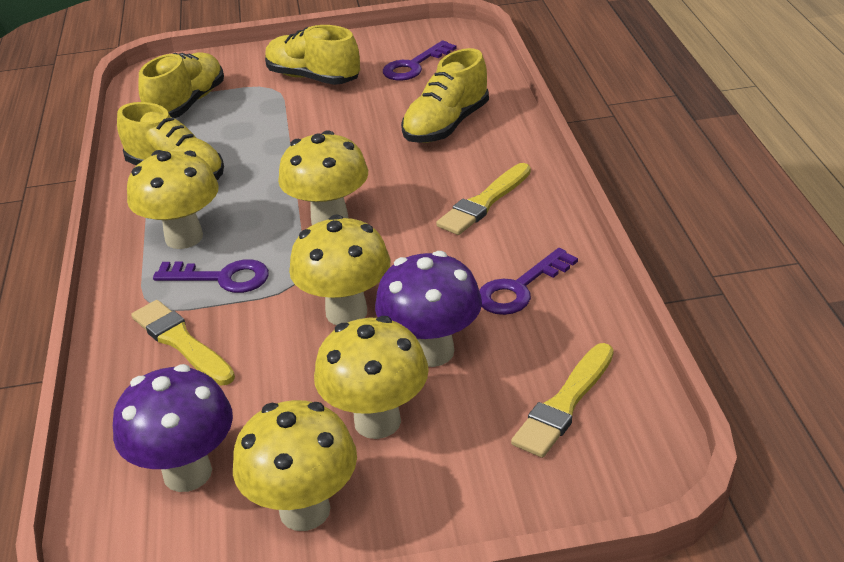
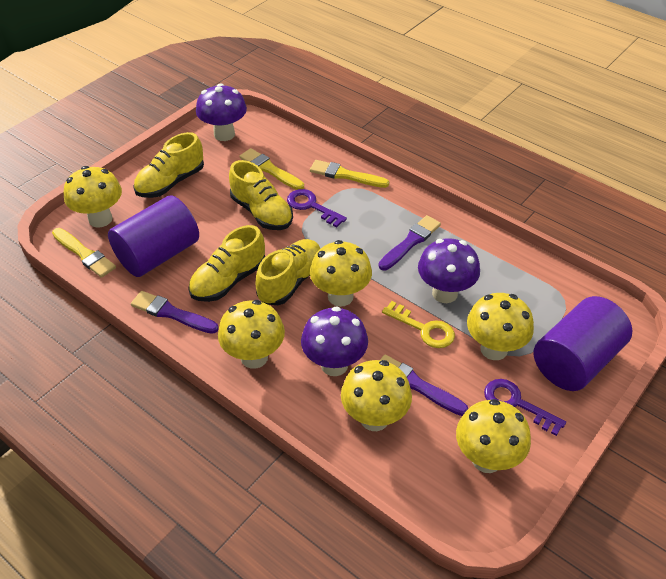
purple brush: none = 0 -> [131,291,219,334] [378,215,441,270] [380,355,468,416] = 3
purple cylinder: none = 0 -> [108,195,199,277] [534,296,632,391] = 2
purple key: [153,259,269,293] [383,40,457,81] [479,248,578,315] = 3 -> [287,189,347,227] [484,379,566,436] = 2
purple mushroom: [113,364,233,492] [375,251,482,367] = 2 -> [196,83,247,141] [301,306,368,376] [418,238,480,303] = 3
yellow key: none = 0 -> [382,301,455,348] = 1
yellow mushroom: [127,150,219,249] [233,400,357,531] [278,130,368,225] [289,215,391,325] [314,316,429,439] = 5 -> [64,166,122,228] [218,300,285,369] [310,240,372,307] [341,360,412,431] [456,399,531,473] [467,293,534,360] = 6

